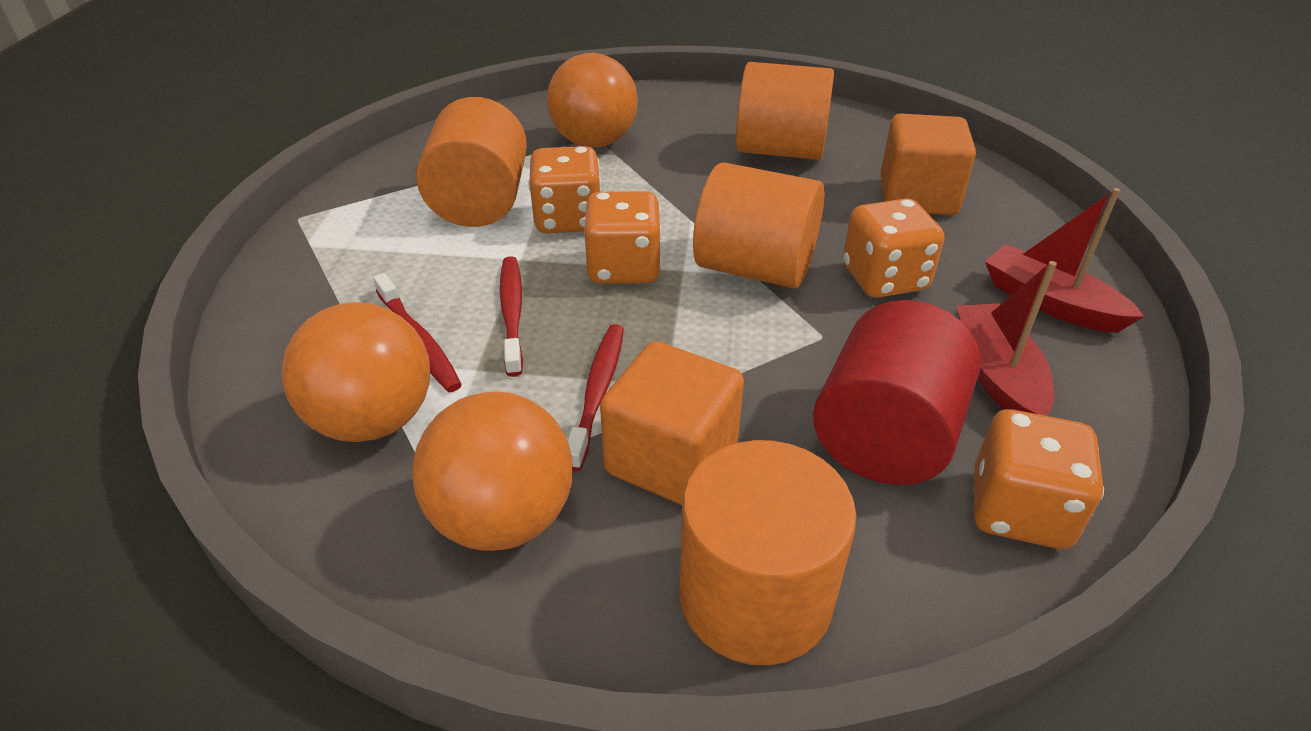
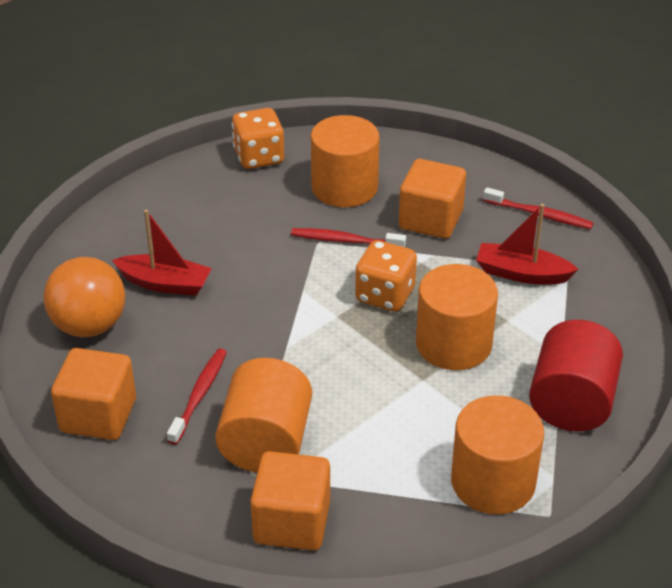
orange ball: [282,302,430,442] [412,392,573,551] [547,53,638,148] = 3 -> [43,257,125,337] = 1
orange cube: [600,341,744,505] [880,113,976,215] = 2 -> [51,348,136,440] [250,451,330,551] [399,159,466,239] = 3
orange dice: [528,146,601,233] [584,191,662,284] [843,198,944,298] [974,409,1104,549] = 4 -> [232,108,284,169] [355,240,417,312] = 2

